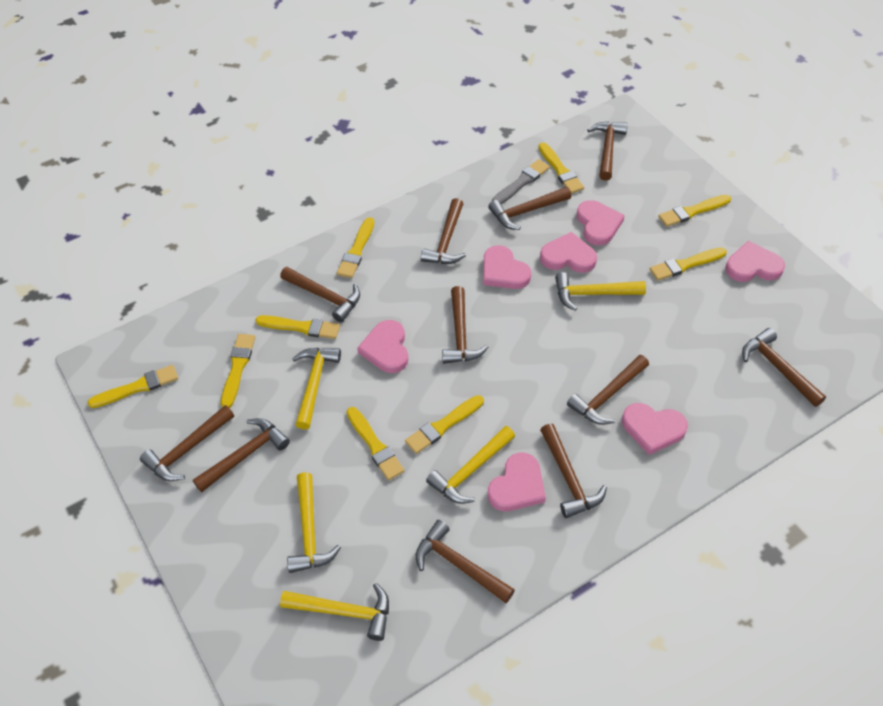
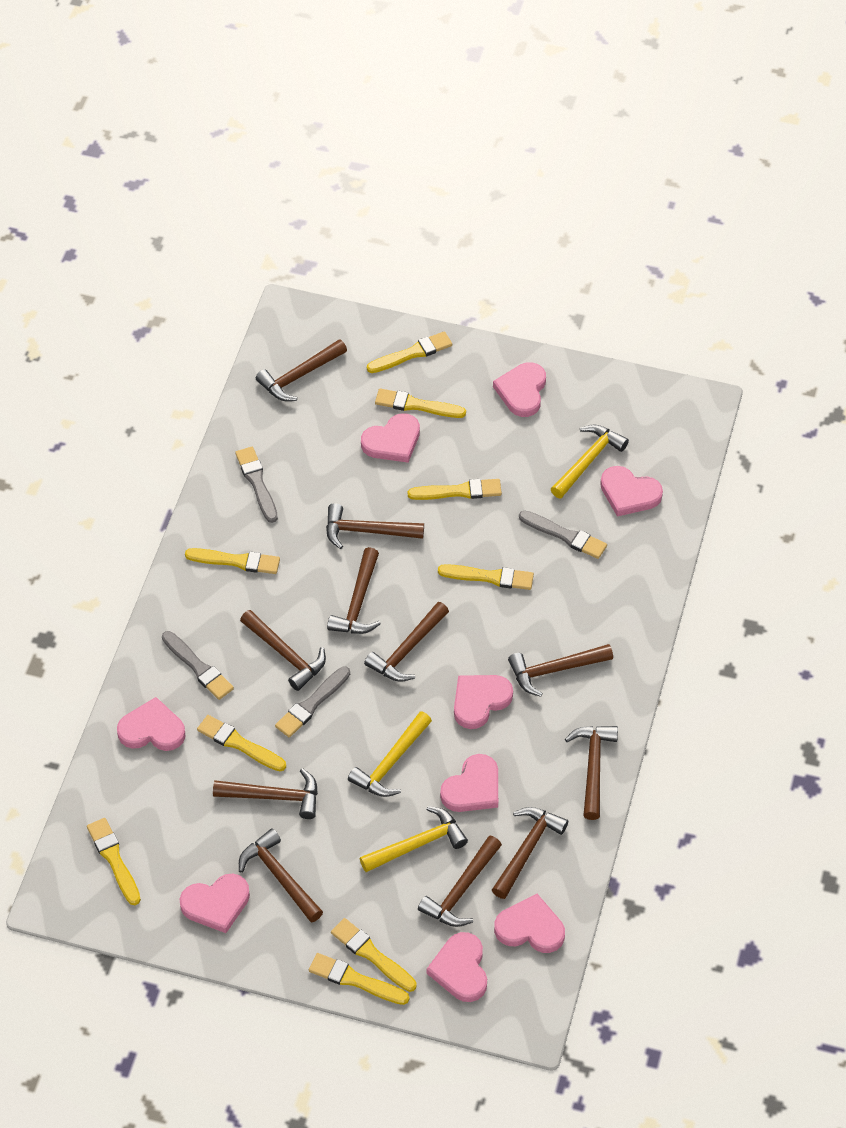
grey brush: [492,159,550,204] = 1 -> [162,631,234,700] [235,447,278,523] [275,666,350,737] [519,510,607,559] = 4
pink heart: [357,320,409,373] [483,245,531,289] [488,453,546,511] [540,232,597,273] [577,200,625,245] [622,403,688,455] [726,241,785,282] = 7 -> [117,697,186,751] [180,874,250,933] [361,413,420,463] [427,932,487,1002] [440,754,498,812] [454,675,513,729] [493,362,546,417] [494,894,565,953] [600,466,663,517] = 9
yellow hammer: [280,583,389,641] [287,472,341,573] [292,348,341,430] [426,426,515,504] [555,272,646,311] = 5 -> [348,711,432,797] [360,806,468,872] [551,425,629,498] = 3

